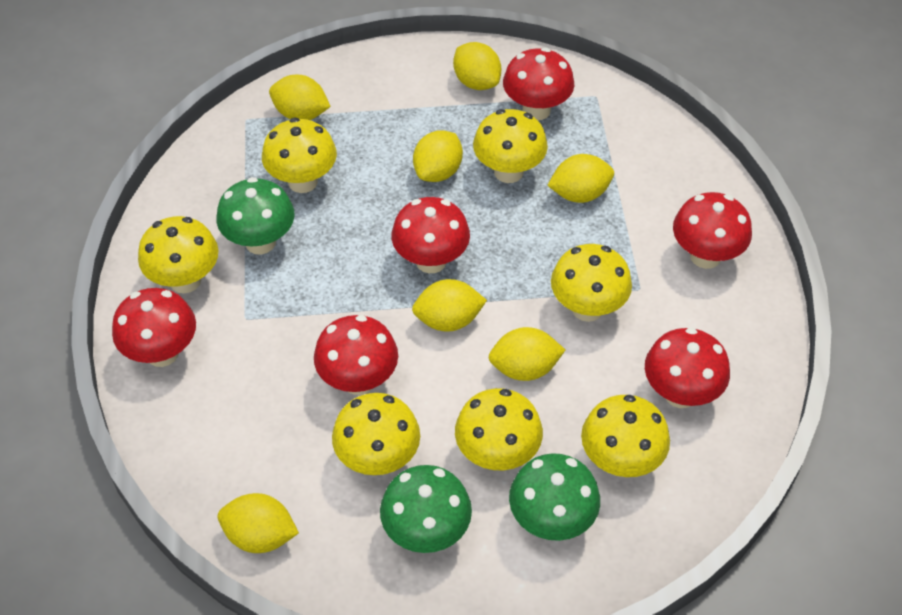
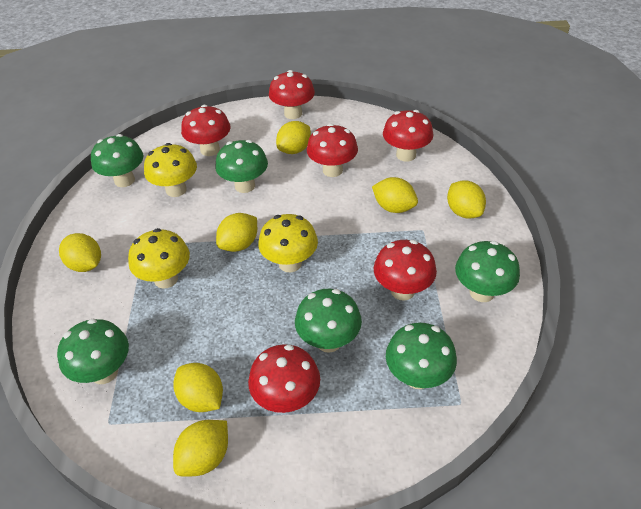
green mushroom: [217,177,295,254] [380,465,472,553] [509,453,600,541] = 3 -> [57,319,129,384] [91,134,143,187] [215,140,268,193] [295,289,362,353] [386,323,457,389] [455,241,520,302] = 6
yellow mushroom: [138,216,219,293] [262,118,337,193] [332,393,420,475] [455,388,543,470] [473,109,548,183] [551,244,632,322] [581,395,670,477] = 7 -> [128,228,190,289] [144,143,197,197] [258,214,318,272] = 3

